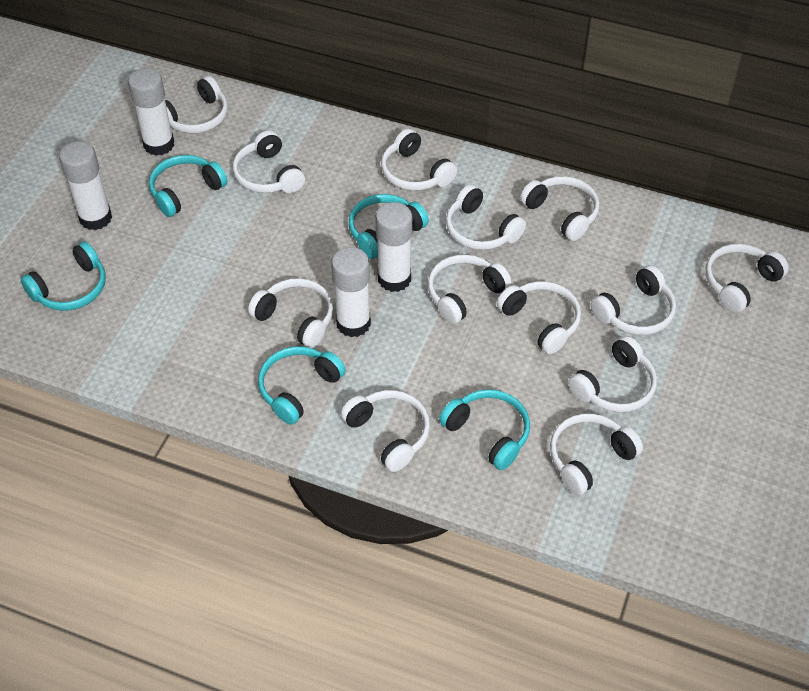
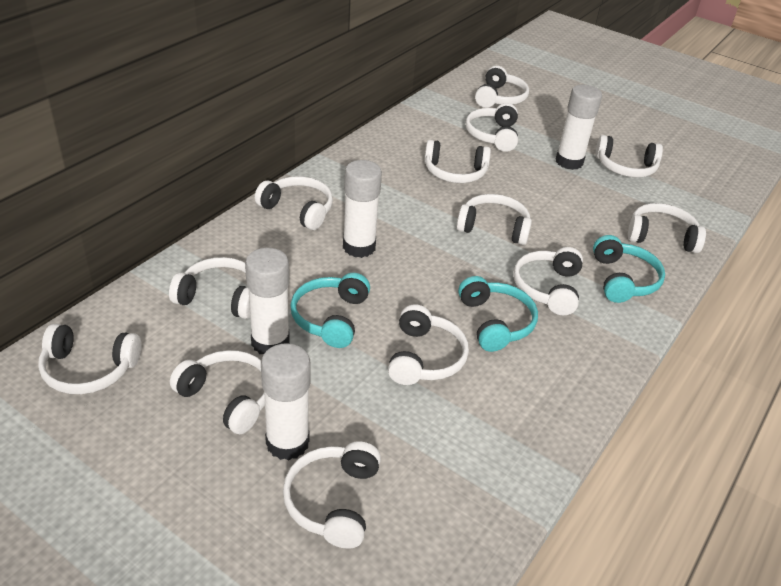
turquoise headphones: [21,242,106,311] [149,155,228,217] [258,346,346,425] [349,194,429,259] [439,389,530,470] = 5 -> [290,273,370,348] [458,276,538,352] [593,235,665,303] = 3

